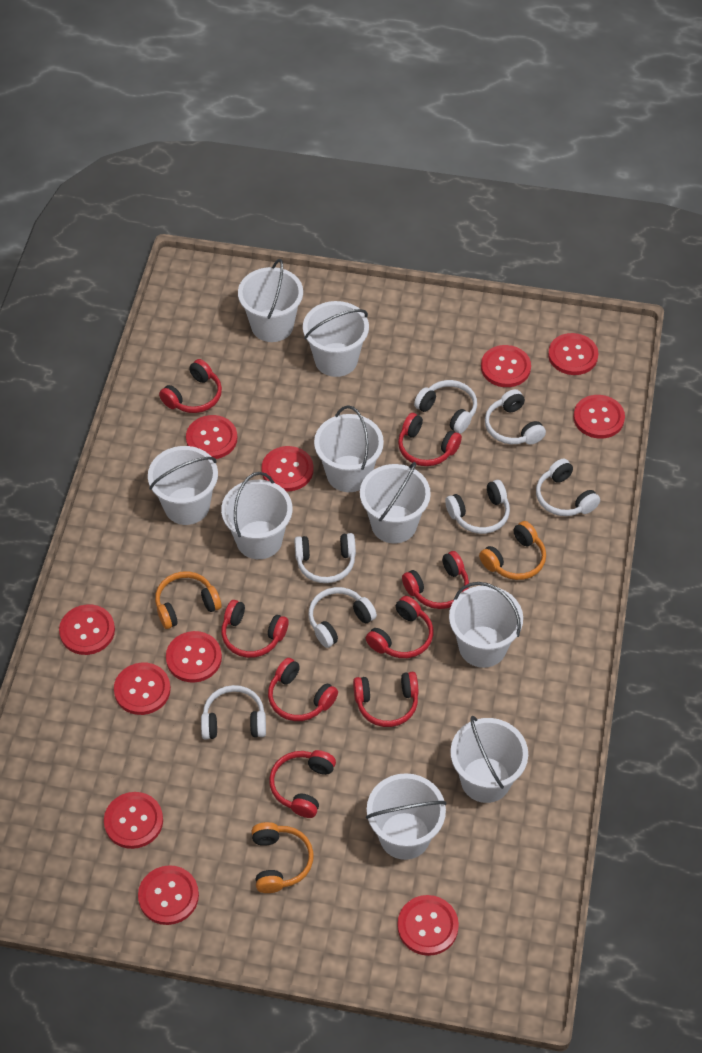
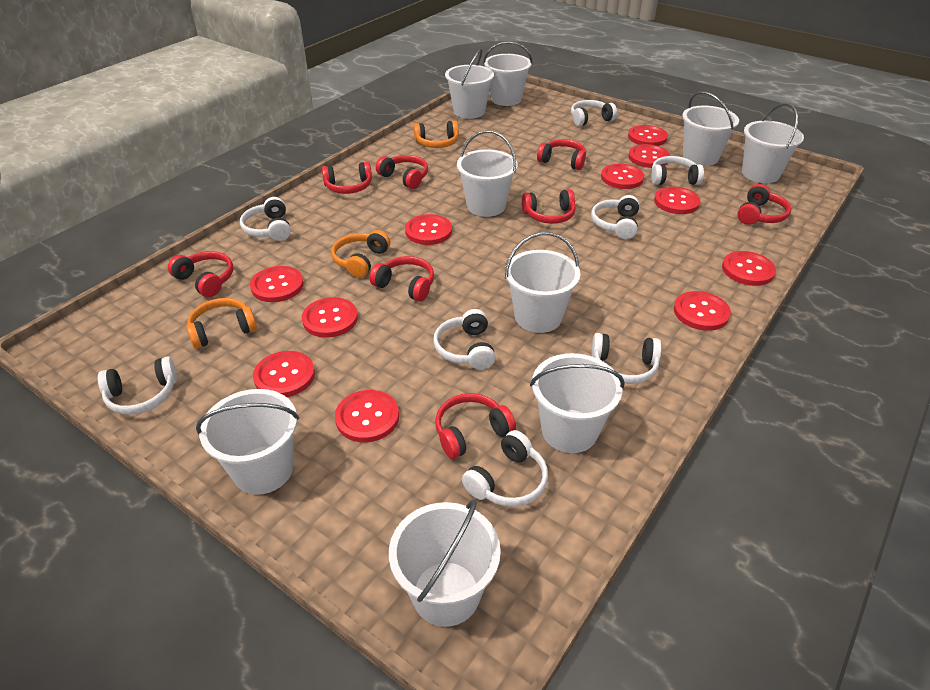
white headphones: [201,685,266,739] [294,533,356,583] [308,587,377,648] [414,380,477,434] [445,480,510,534] [485,389,546,445] [536,459,600,516] = 7 -> [98,356,177,415] [240,197,291,241] [433,309,495,369] [462,430,548,507] [571,100,617,126] [591,195,639,239] [592,333,662,384] [651,156,704,185] = 8

